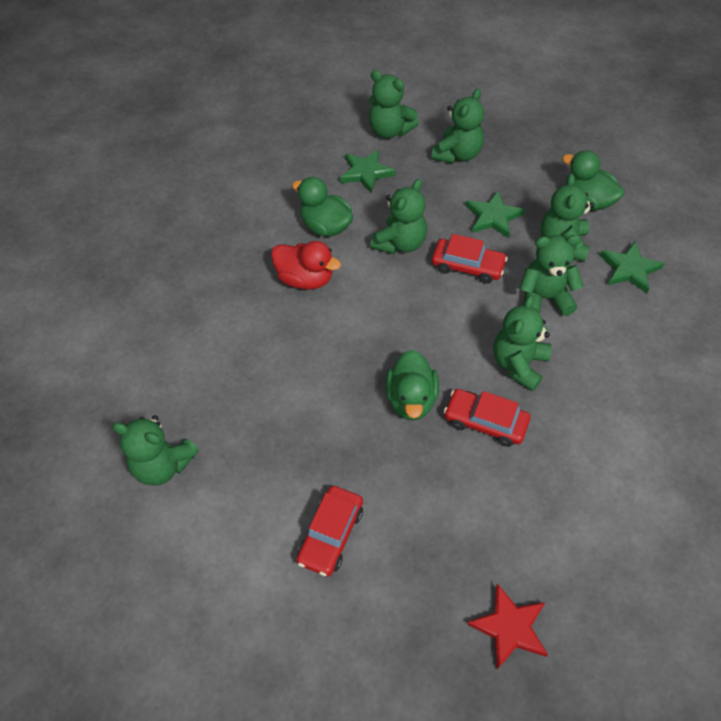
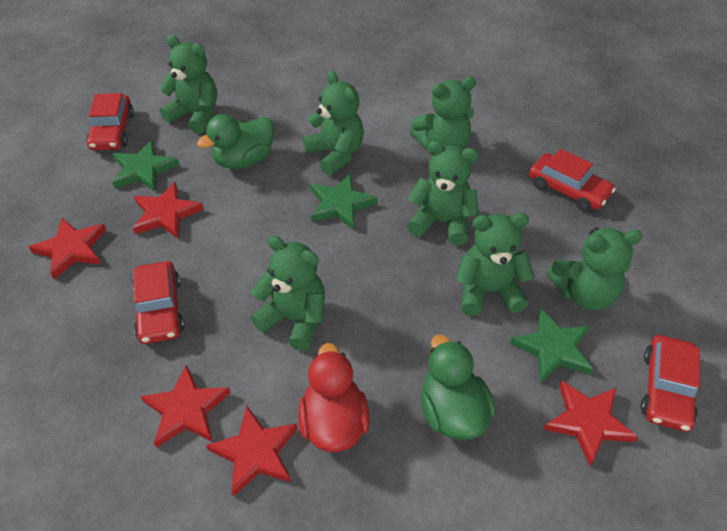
green duck: [292,177,353,237] [385,350,439,420] [562,151,625,211] = 3 -> [197,114,274,169] [421,335,495,440] = 2
red car: [297,486,363,576] [432,234,508,284] [444,389,530,447] = 3 -> [87,93,134,150] [132,261,184,344] [529,149,616,211] [641,335,700,432] = 4
red star: [467,583,548,669] = 1 -> [29,218,106,279] [133,182,204,238] [140,365,231,448] [206,406,298,497] [543,381,638,466] = 5

